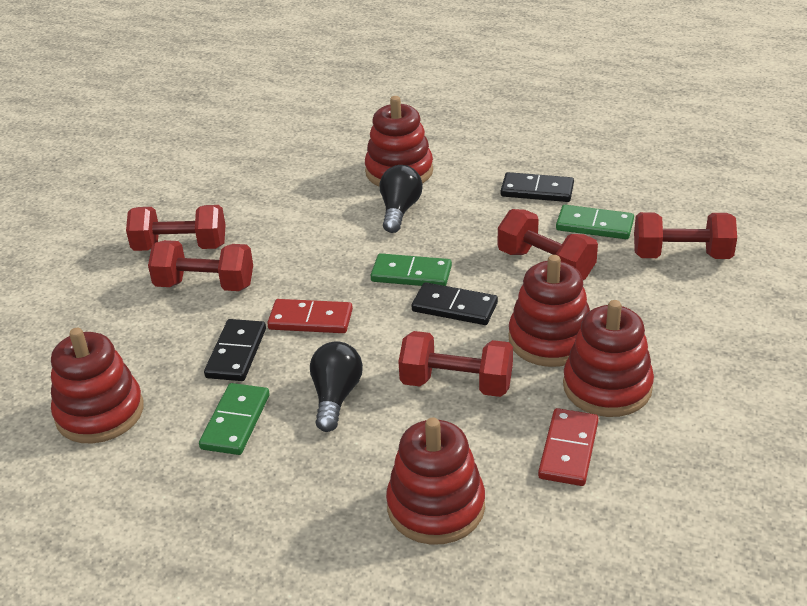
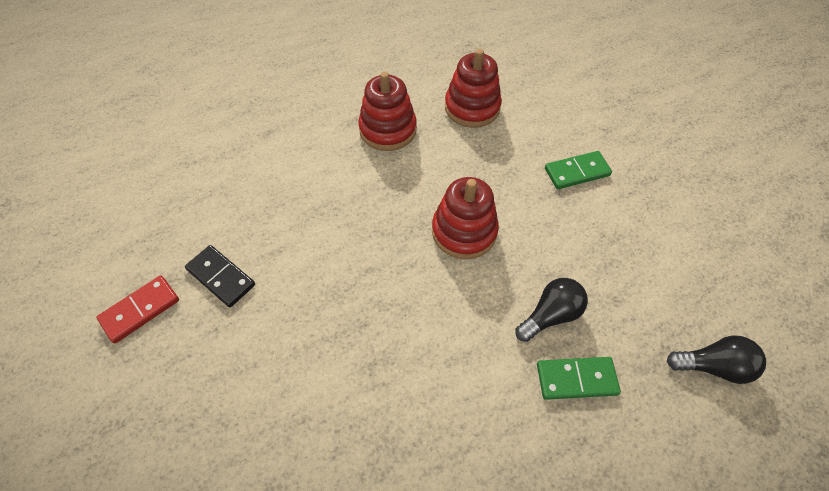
black domino: [204,319,266,381] [412,282,498,325] [501,172,574,202] = 3 -> [185,245,255,307] = 1
green domino: [199,383,269,455] [371,253,452,286] [556,205,634,239] = 3 -> [537,357,621,400] [545,151,612,189] = 2
red domino: [267,299,353,333] [538,408,599,486] = 2 -> [97,276,179,343] = 1
red dumbbell: [126,205,225,251] [148,240,253,291] [398,331,513,397] [498,209,598,280] [634,212,737,259] = 5 -> none = 0
red stacking toy: [51,328,144,444] [365,96,433,187] [386,418,485,545] [509,255,590,367] [563,300,654,417] = 5 -> [358,71,417,151] [432,177,499,259] [445,49,502,128] = 3

